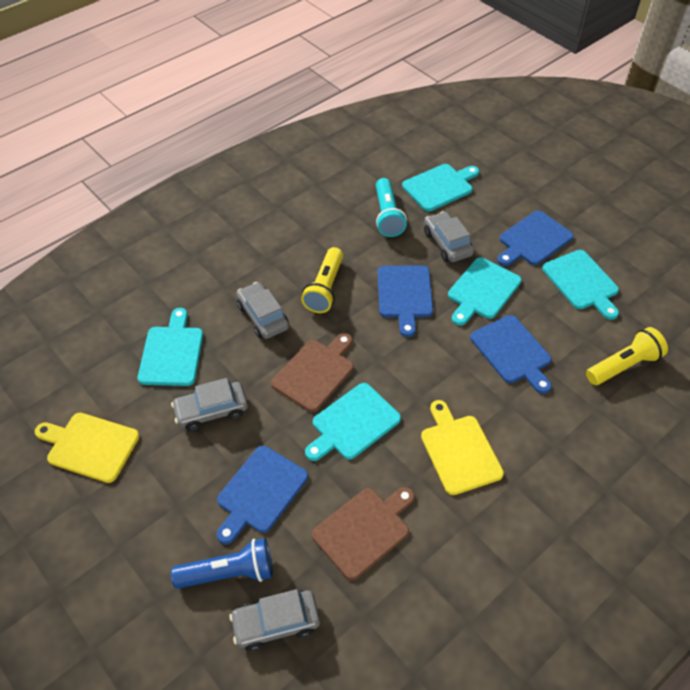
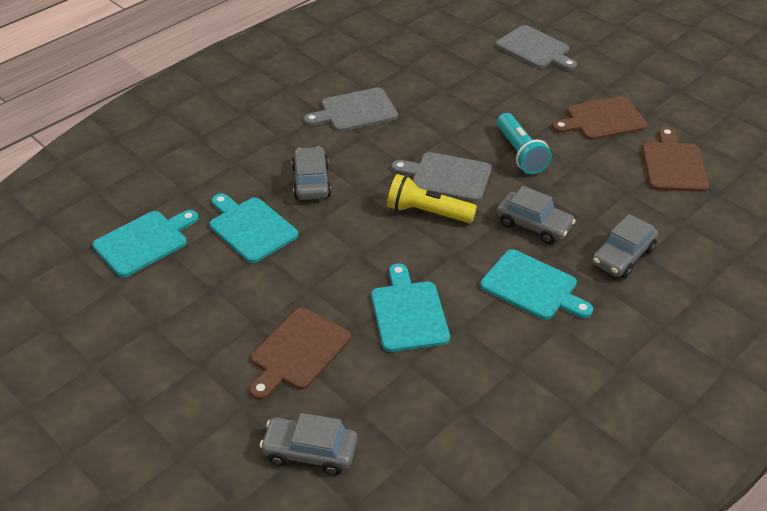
blue cutting board: [217,446,308,544] [378,266,433,337] [470,315,552,394] [497,211,574,266] = 4 -> none = 0
blue flashlight: [171,538,273,589] = 1 -> none = 0
brown cutting board: [271,333,354,412] [312,487,415,580] = 2 -> [250,308,351,400] [552,96,648,140] [642,127,709,192] = 3
grey cutting board: none = 0 -> [304,87,398,132] [391,152,492,202] [495,25,577,70] = 3
turquoise cutting board: [138,308,203,386] [305,383,401,461] [402,164,479,211] [448,257,522,326] [542,250,619,320] = 5 -> [93,210,198,277] [210,194,298,263] [371,264,450,352] [480,249,593,320] = 4
yellow cutting board: [35,413,139,483] [421,400,504,495] = 2 -> none = 0
yellow flashlight: [301,247,343,313] [586,327,668,385] = 2 -> [387,174,477,223] = 1

